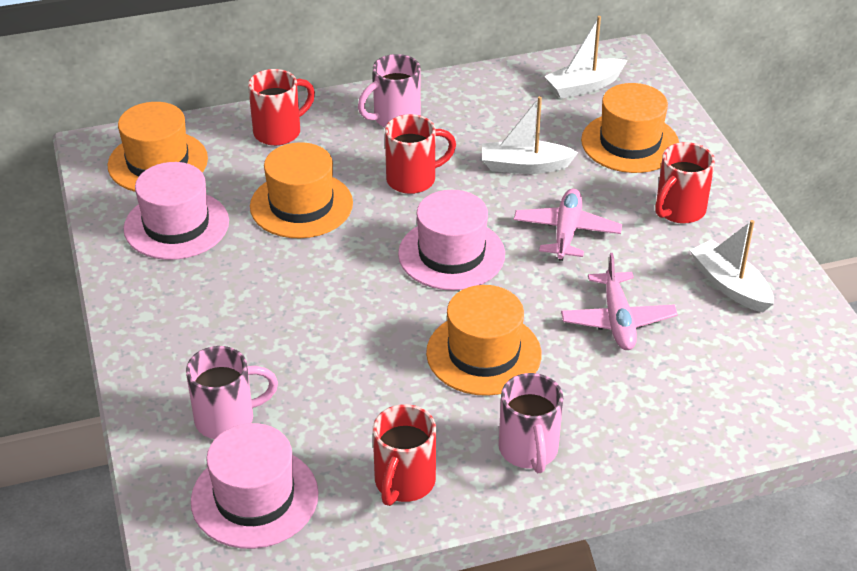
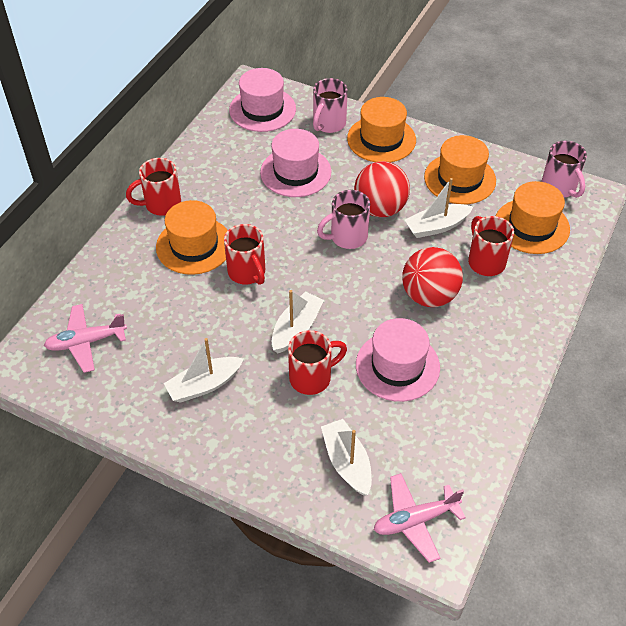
red ball: none = 0 -> [354,161,410,217] [402,247,463,307] = 2
white boat: [482,96,578,174] [544,16,627,99] [690,220,774,312] = 3 -> [164,338,244,403] [272,290,324,353] [321,419,372,496] [405,178,473,238] = 4

